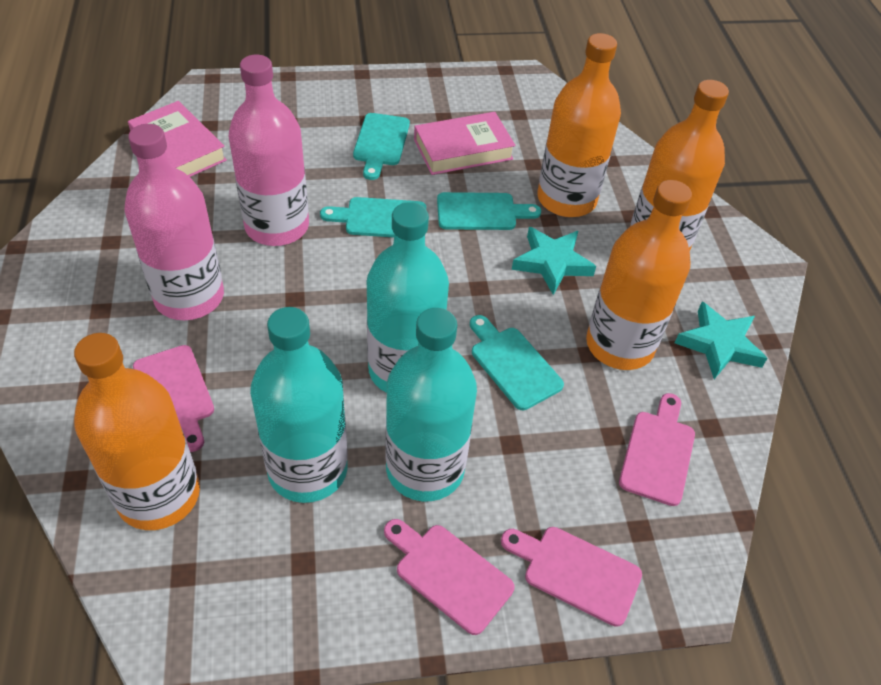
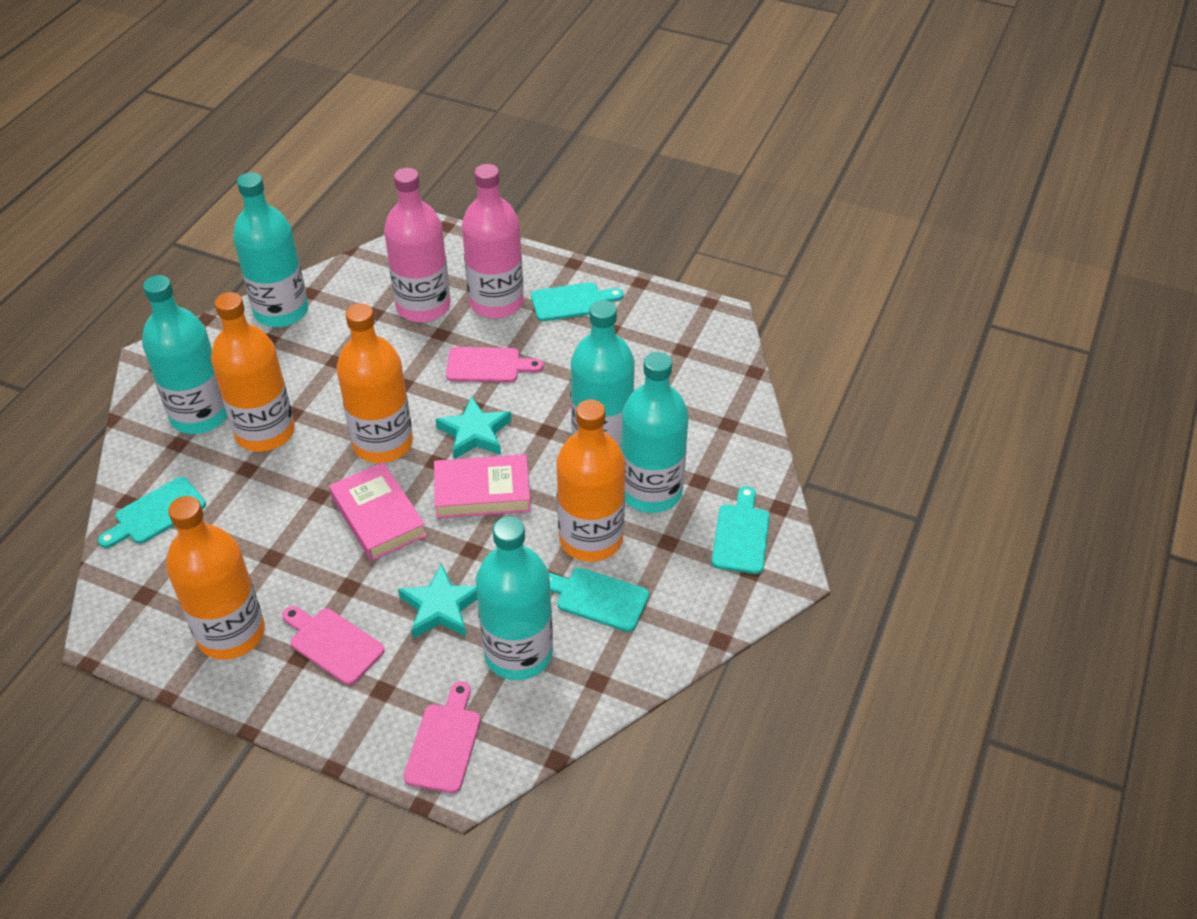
pink cutting board: [133,345,214,452] [384,519,515,635] [501,527,642,627] [619,393,695,506] = 4 -> [282,606,384,685] [403,681,481,793] [446,347,543,383] = 3
turquoise bottle: [250,307,348,503] [367,202,449,393] [386,308,477,501] = 3 -> [142,275,227,434] [233,172,308,327] [476,516,553,680] [571,300,635,449] [621,352,689,513] = 5

